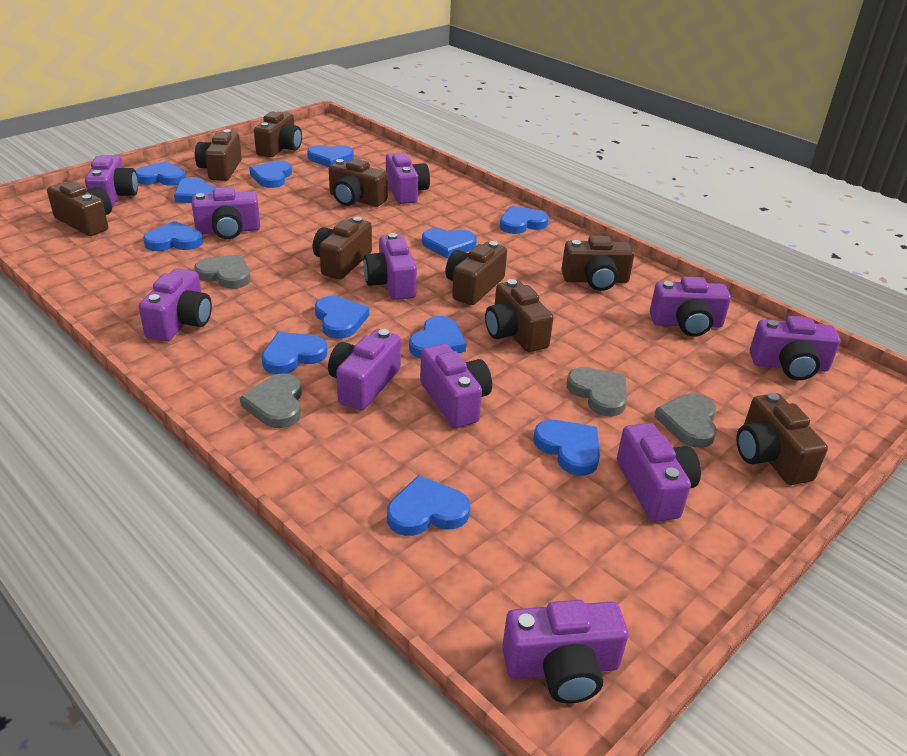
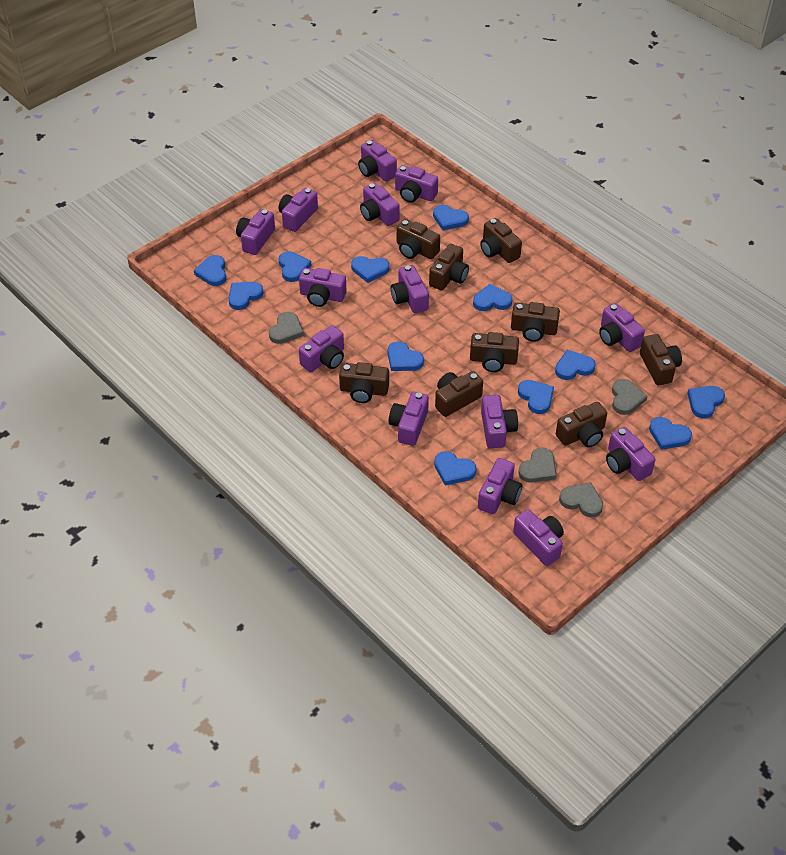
purple camera: [85,155,138,207] [139,268,212,341] [192,187,260,239] [328,329,401,411] [363,233,417,300] [386,153,430,204] [420,344,492,428] [502,600,628,704] [617,423,701,522] [650,277,731,337] [750,316,840,380] = 11 -> [236,209,275,255] [279,188,318,232] [299,268,346,307] [299,325,344,372] [358,140,397,181] [360,183,400,226] [389,392,429,446] [391,265,429,313] [395,165,438,203] [478,458,522,514] [481,395,518,448] [513,509,564,566] [599,303,645,352] [606,427,655,481] = 14

